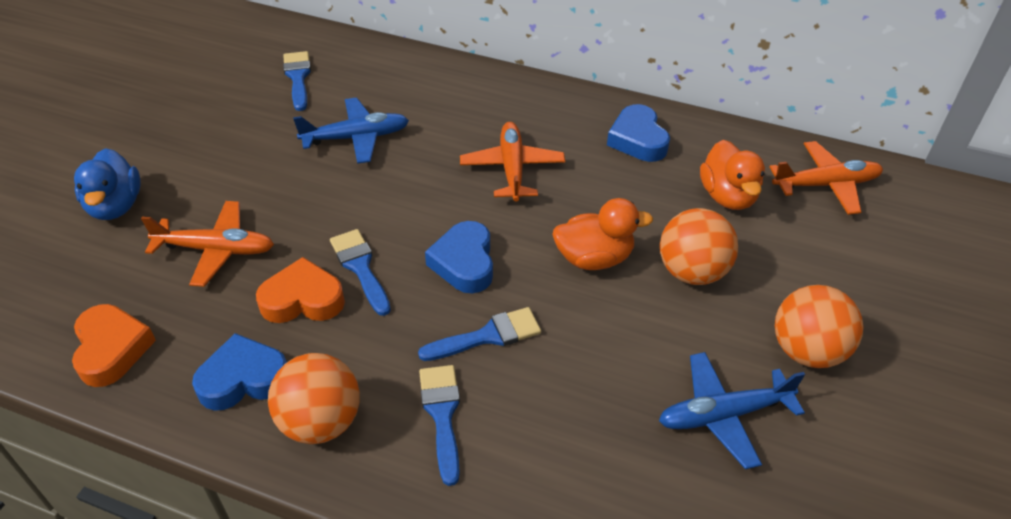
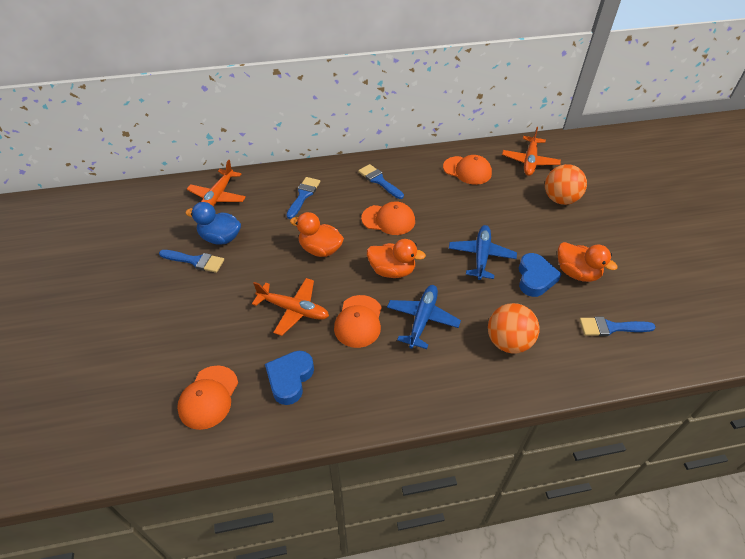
blue heart: [192,333,287,411] [425,221,493,293] [607,104,670,162] = 3 -> [265,351,314,405] [519,253,562,297] = 2
orange ball: [268,353,360,444] [660,208,738,285] [775,285,863,368] = 3 -> [488,303,540,354] [545,164,587,205] = 2
orange cap: none = 0 -> [177,365,238,430] [334,295,381,348] [361,201,415,235] [443,155,492,185] = 4
orange duck: [553,198,653,270] [700,140,765,210] = 2 -> [290,212,344,257] [367,239,426,278] [558,242,618,282] = 3
orange heart: [72,304,156,387] [256,257,345,323] = 2 -> none = 0

